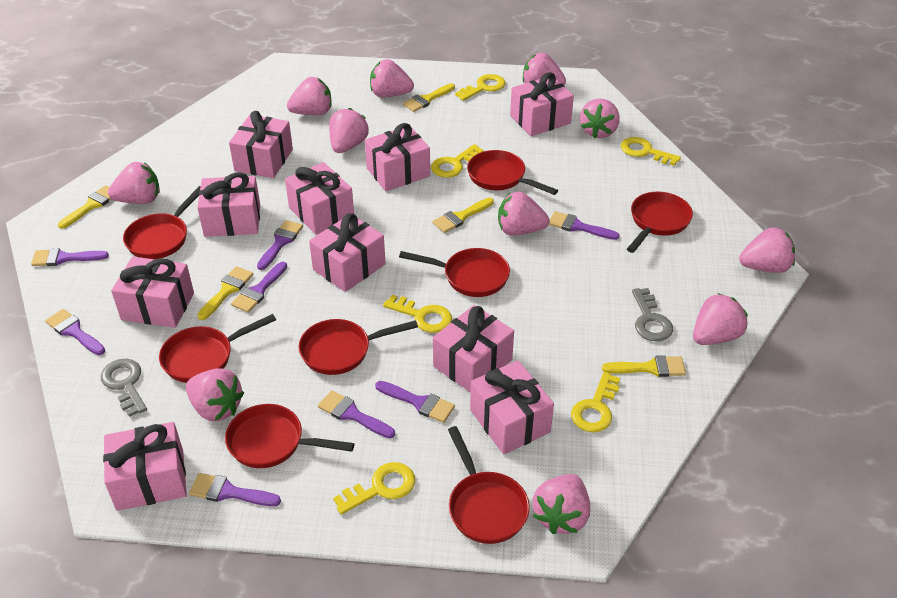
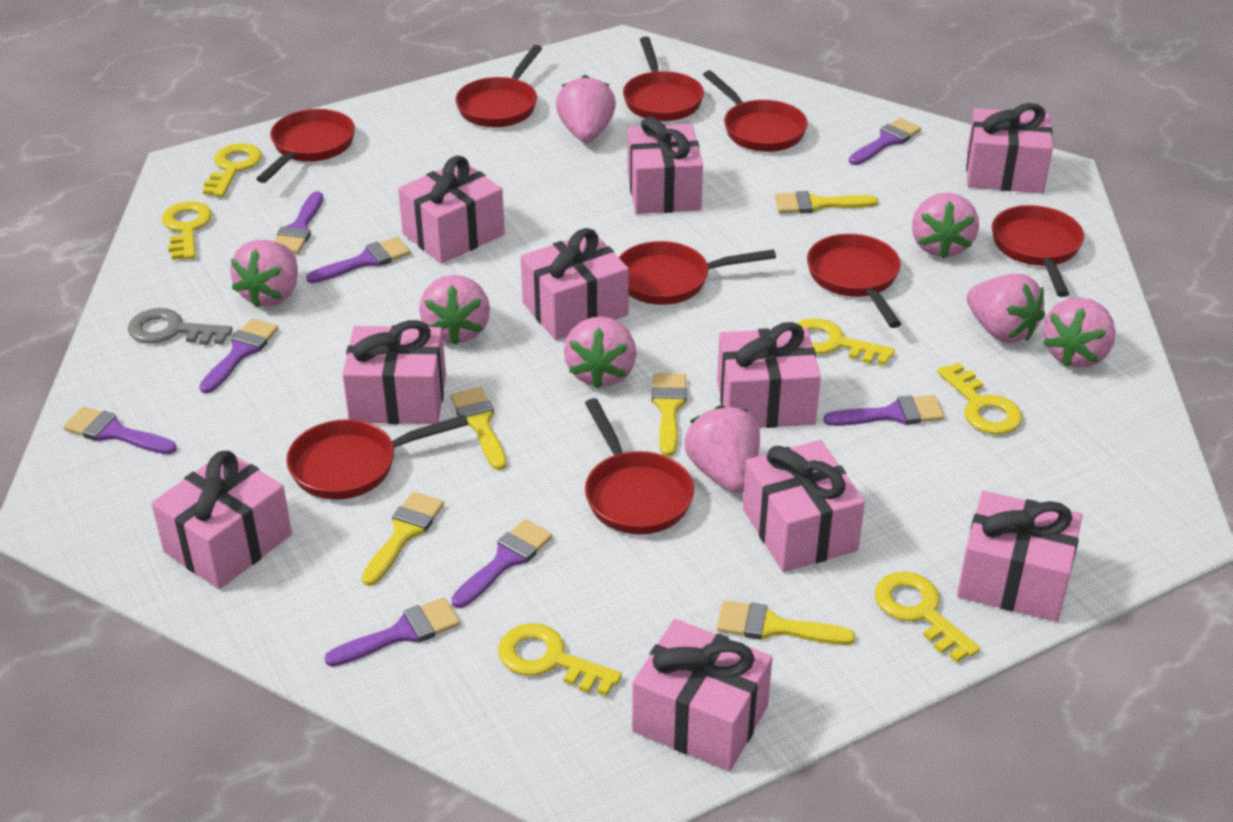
grey key: [101,359,147,417] [632,288,673,341] = 2 -> [128,308,233,345] = 1
pink strawberry: [108,162,160,204] [186,368,244,421] [287,77,332,115] [329,108,369,153] [370,59,414,98] [498,192,550,236] [523,53,566,85] [533,474,590,534] [580,99,620,139] [693,293,748,345] [739,227,795,273] = 11 -> [230,240,298,308] [419,275,490,345] [556,75,616,143] [564,317,637,389] [685,405,760,493] [912,193,979,259] [967,274,1045,343] [1042,297,1116,368] = 8
red pan: [123,186,201,259] [159,314,276,383] [225,404,354,468] [299,319,418,375] [399,248,510,297] [448,426,530,544] [467,150,558,195] [627,192,693,253] = 8 -> [256,109,355,183] [286,415,469,500] [456,45,542,127] [585,398,694,535] [619,241,776,305] [623,37,704,121] [703,70,808,152] [807,234,901,328] [992,205,1084,297] = 9

